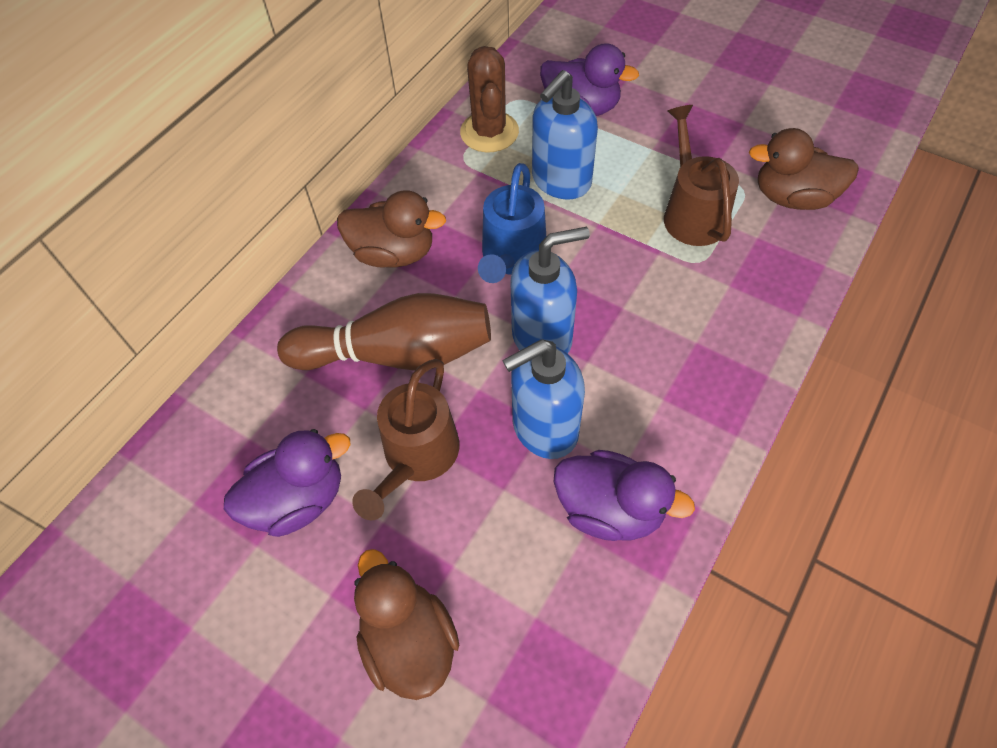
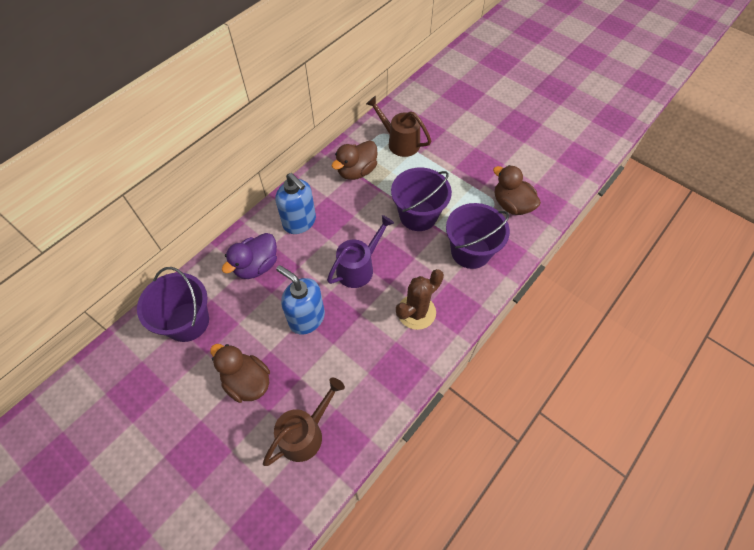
blue soap dispenser: [502,339,585,459] [510,227,590,354] [532,70,598,199] = 3 -> [276,173,316,234] [276,265,325,334] = 2
blue watering can: [478,163,546,283] = 1 -> none = 0
brown bowling pin: [277,293,491,370] = 1 -> none = 0
purple bucket: none = 0 -> [137,267,209,342] [391,168,452,231] [446,203,510,269] = 3
purple duck: [224,429,351,537] [540,43,639,116] [554,450,695,541] = 3 -> [222,233,277,279] = 1
purple watering can: none = 0 -> [327,215,394,288] = 1

